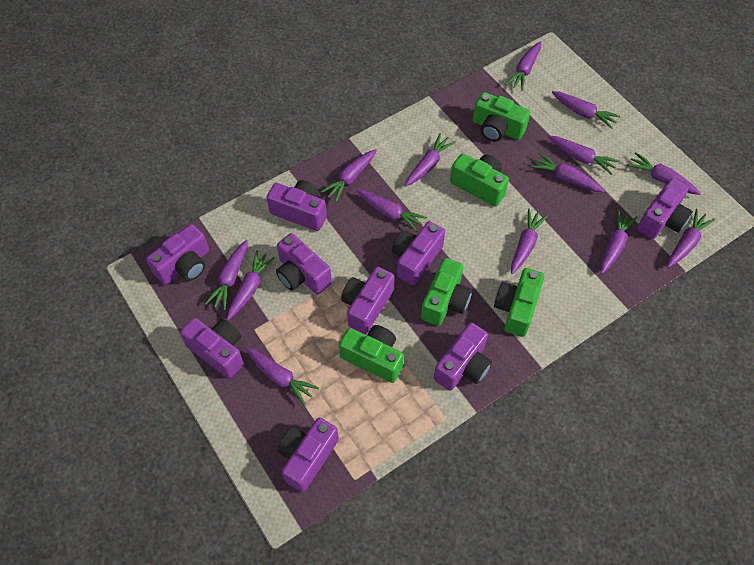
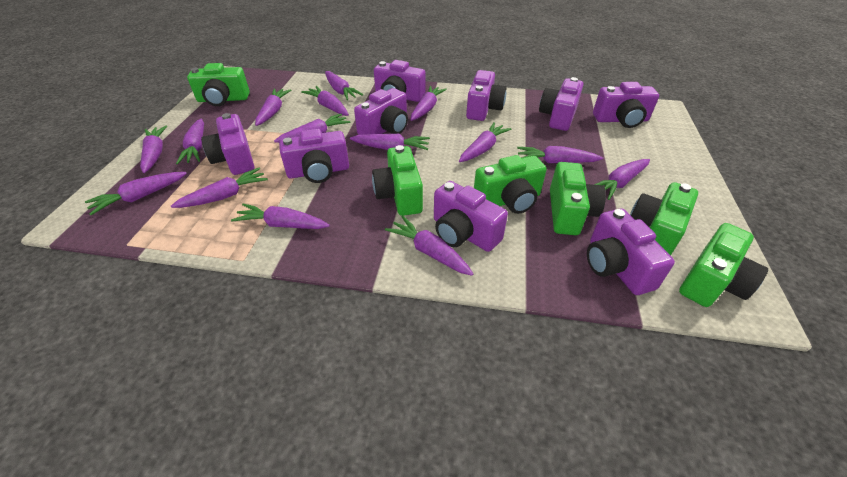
green camera: [339,325,404,383] [421,258,472,326] [450,153,509,206] [473,92,530,142] [494,268,544,337] = 5 -> [187,63,250,106] [372,145,423,216] [474,155,547,214] [550,162,606,235] [630,182,698,256] [679,223,768,307] = 6
purple carrot: [205,240,248,310] [227,250,275,320] [246,347,319,406] [321,149,377,202] [356,189,427,232] [405,133,456,186] [505,41,541,91] [511,208,548,274] [531,153,604,192] [548,136,620,175] [551,91,620,129] [601,209,638,274] [627,152,701,195] [667,209,715,268] = 14 -> [85,172,187,215] [140,126,167,173] [171,168,268,208] [176,119,204,164] [231,204,330,229] [255,89,291,126] [274,113,350,143] [301,86,349,116] [325,71,363,100] [350,134,430,150] [385,216,473,276] [410,86,447,121] [459,122,511,162] [517,146,603,163] [594,159,650,200] = 15

